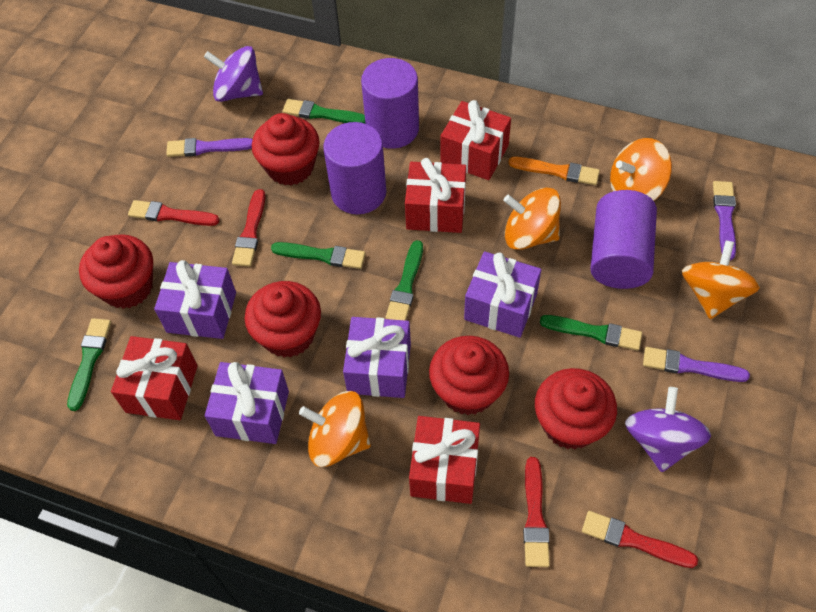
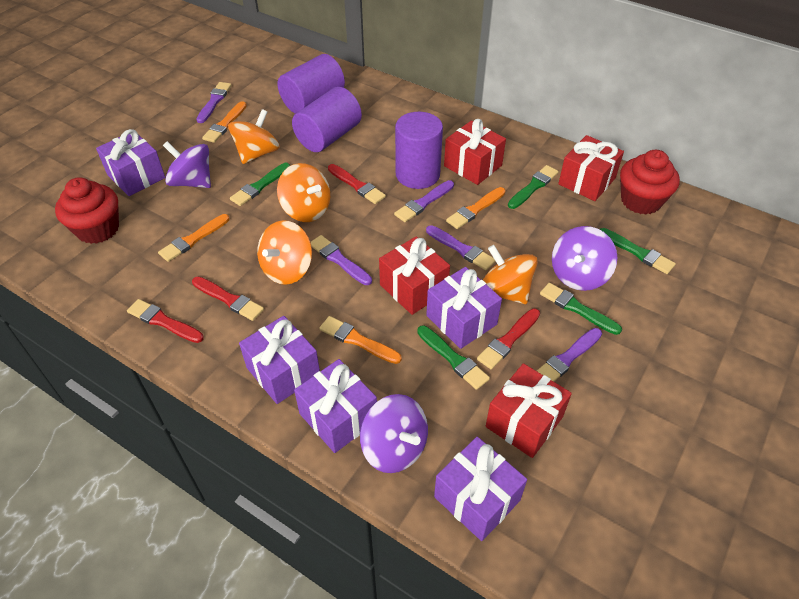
orange brush: [508,157,600,185] = 1 -> [158,214,229,262] [202,101,247,143] [319,316,402,364] [446,187,505,229] = 4
purple brush: [166,138,253,157] [643,347,750,382] [713,181,736,260] = 3 -> [197,82,232,123] [311,235,372,285] [394,180,454,222] [426,225,496,270] [537,328,602,382] = 5
purple gift: [154,260,236,339] [205,362,289,444] [343,317,411,398] [464,251,541,338] = 4 -> [96,129,165,196] [239,316,320,404] [294,359,377,453] [426,267,502,349] [434,437,527,541] = 5
purple spinning top: [204,46,263,102] [625,387,711,472] = 2 -> [163,141,211,188] [360,394,428,473] [552,226,618,291] = 3
red cupcake: [79,234,153,309] [245,281,321,358] [252,113,320,185] [429,336,509,415] [535,368,617,450] = 5 -> [55,177,119,244] [620,150,680,215] = 2

